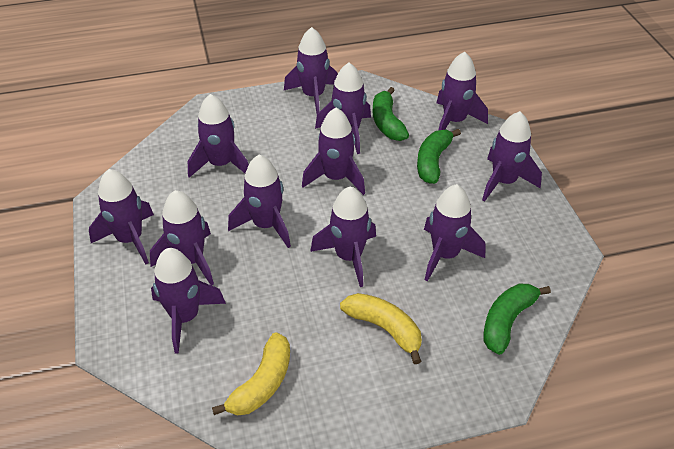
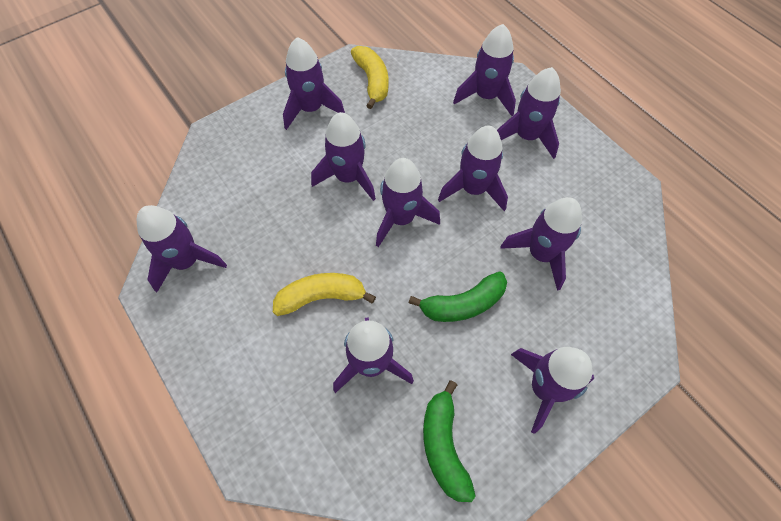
green banana: [373,87,409,141] [417,129,461,184] [483,284,551,355] = 3 -> [409,271,507,322] [423,380,476,502] = 2
purple rocket: [89,169,154,264] [150,190,214,285] [151,248,226,354] [188,94,249,178] [228,155,291,248] [284,27,338,114] [302,108,365,195] [310,186,376,287] [315,63,371,154] [424,184,486,281] [437,52,488,130] [482,111,542,202] = 12 -> [137,205,227,292] [283,37,345,130] [311,112,376,201] [333,317,414,393] [376,158,440,247] [438,126,508,211] [453,24,516,116] [497,67,561,159] [500,197,582,291] [511,347,594,434] = 10

